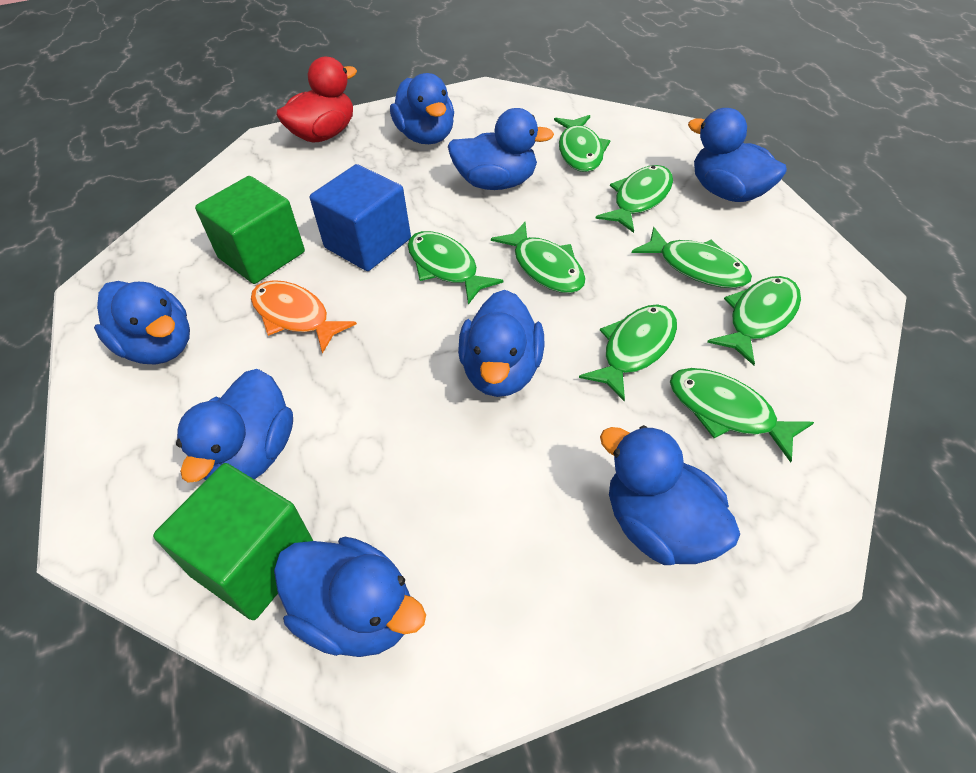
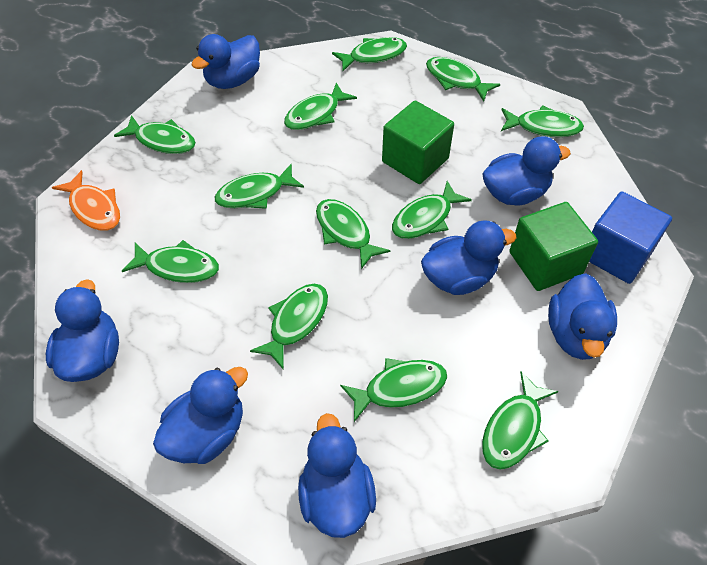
blue duck: [94,281,190,364] [176,369,293,483] [274,537,426,657] [390,73,454,144] [448,108,554,190] [458,290,545,397] [600,425,740,565] [688,108,787,202] = 8 -> [46,279,119,382] [153,367,248,464] [191,34,260,89] [298,413,376,538] [421,220,517,295] [482,136,571,206] [548,273,617,360] = 7
green fish: [408,231,503,305] [491,222,586,293] [554,115,610,172] [579,304,677,402] [596,165,673,233] [632,227,752,288] [670,368,814,463] [707,276,801,366] = 8 -> [114,115,196,154] [122,240,219,283] [215,164,304,209] [250,284,328,369] [284,83,357,130] [316,199,390,269] [332,37,407,71] [340,358,447,422] [392,181,472,239] [426,57,500,102] [482,371,559,470] [501,105,584,137] = 12
red duck: [276,57,357,142] = 1 -> none = 0

